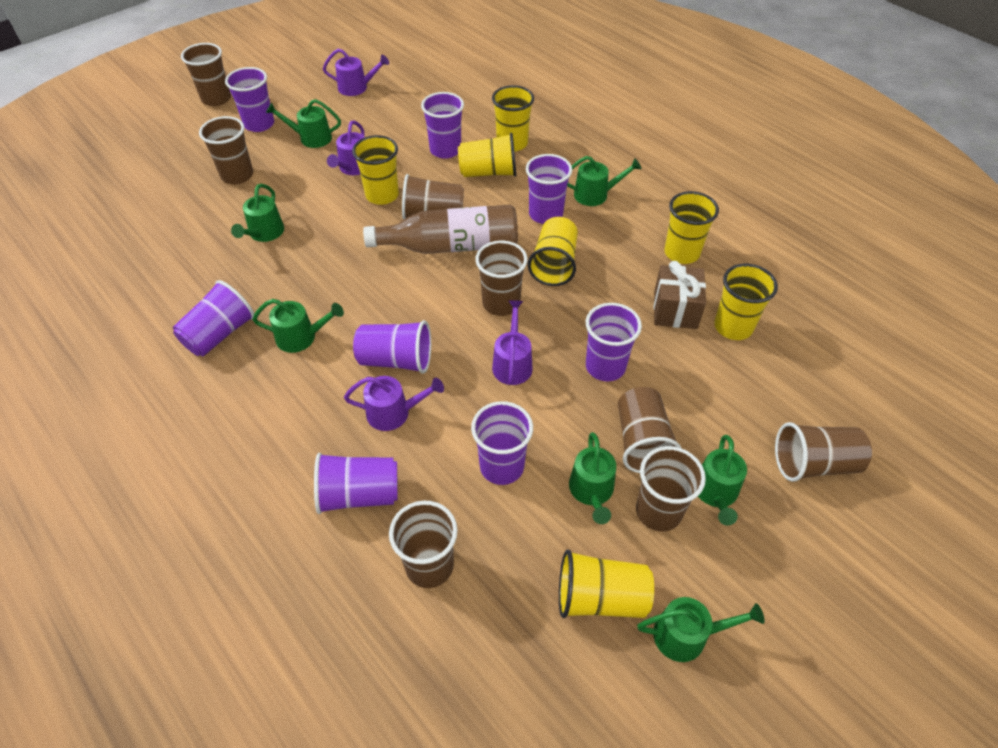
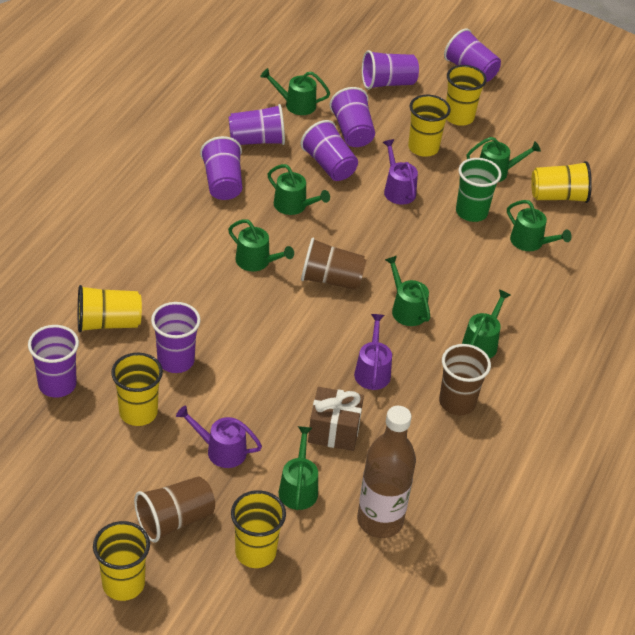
brown cup: [181,43,231,106] [199,116,253,184] [389,501,458,588] [402,174,464,220] [475,241,527,316] [618,387,681,473] [636,446,706,532] [775,422,872,482] = 8 -> [134,476,215,543] [301,238,366,290] [439,344,491,415] = 3
green cup: none = 0 -> [456,158,501,222] = 1
green watering can: [231,184,284,242] [253,299,344,353] [266,99,341,148] [567,156,642,206] [569,432,616,524] [637,597,765,662] [698,435,747,525] = 7 -> [228,219,294,272] [260,68,330,115] [267,164,330,215] [279,426,318,510] [385,256,430,326] [462,290,511,358] [466,137,541,182] [507,200,572,251] = 8
purple watering can: [323,49,389,96] [327,121,365,175] [344,376,444,431] [492,300,533,385] = 4 -> [176,405,262,468] [354,314,392,390] [383,139,418,205] = 3

